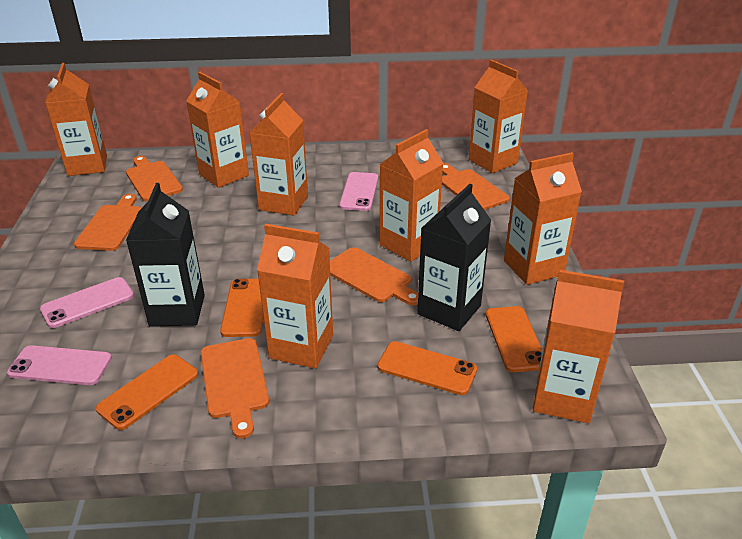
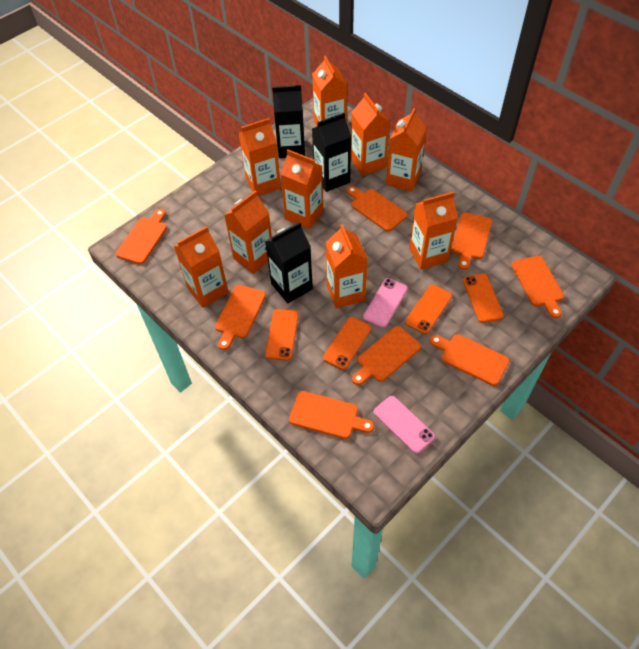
black carton: [126,183,205,327] [417,184,491,331] = 2 -> [265,222,313,303] [272,85,305,158] [312,112,351,192] = 3
orange carton: [45,63,107,176] [186,72,249,188] [250,93,308,216] [257,224,333,368] [380,129,443,262] [469,60,528,173] [504,152,582,285] [533,270,624,423] = 8 -> [174,226,229,308] [224,190,272,274] [239,118,281,196] [281,149,323,229] [312,55,347,126] [325,224,367,308] [351,93,390,176] [386,108,427,192] [409,192,458,270] = 9
orange cutting board: [74,194,141,251] [126,156,183,201] [201,338,269,439] [330,247,418,305] [442,164,510,210] = 5 -> [116,209,167,264] [215,285,266,350] [289,391,374,439] [347,186,407,231] [352,326,421,385] [430,334,509,386] [451,212,492,270] [511,256,564,318] = 8
pink phone: [7,345,112,385] [40,277,134,328] [339,172,378,211] = 3 -> [363,278,408,328] [374,396,435,454] = 2

